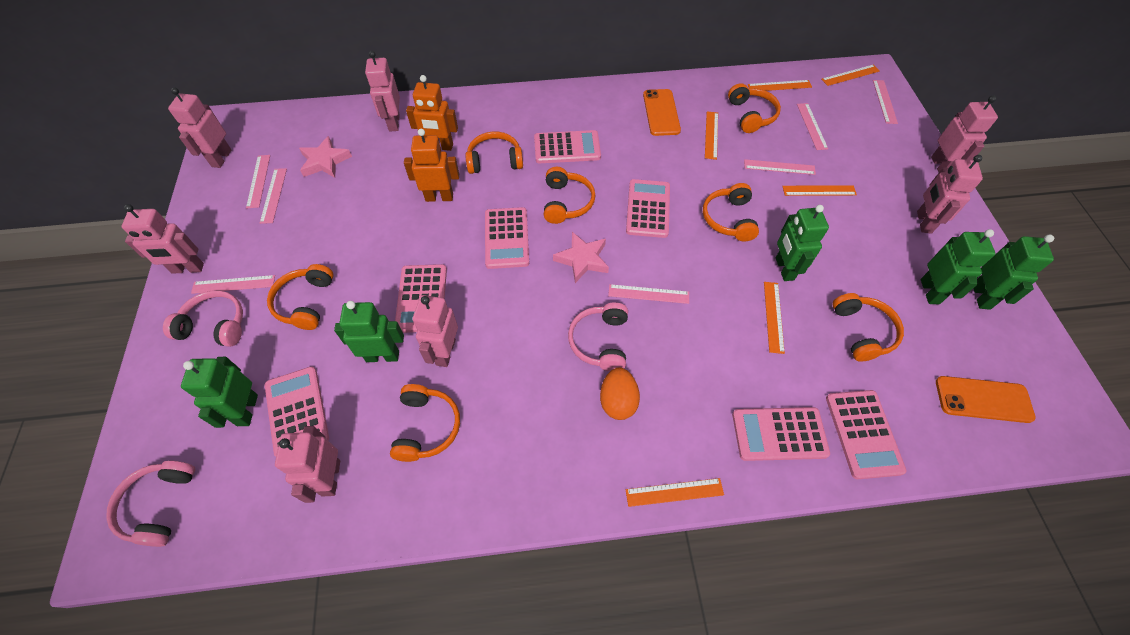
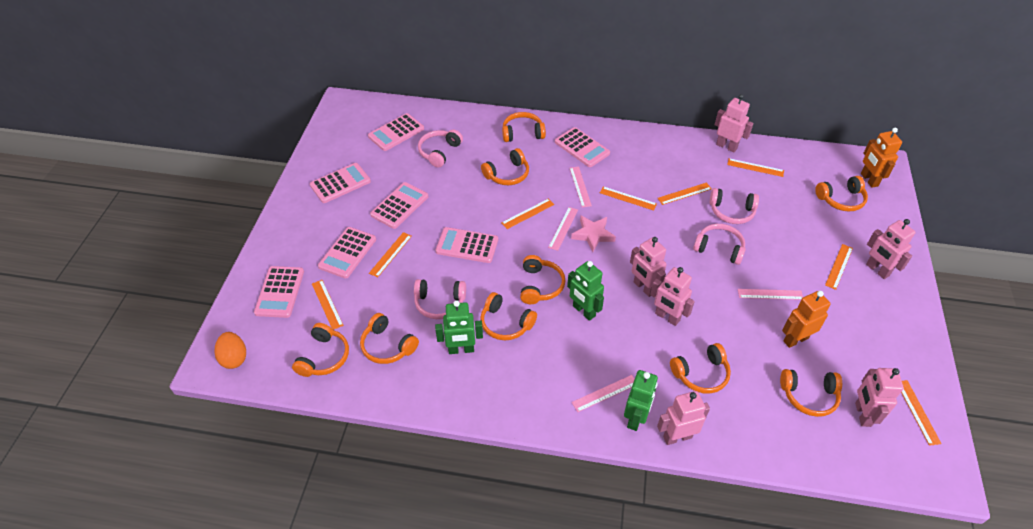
green robot: [181,357,258,428] [334,301,404,362] [776,205,829,281] [921,229,995,304] [973,235,1054,310] = 5 -> [435,300,483,354] [567,261,604,321] [624,370,658,431] = 3
orange headphones: [267,264,333,330] [390,384,460,462] [465,132,523,174] [544,167,596,224] [703,183,759,241] [728,83,781,133] [833,293,904,362] = 7 -> [292,323,349,377] [360,313,419,364] [480,292,537,340] [481,148,529,185] [502,112,546,142] [520,255,565,304] [670,343,731,394] [780,369,842,417] [815,176,868,211] = 9
orange phone: [643,89,681,136] [936,376,1036,423] = 2 -> none = 0
orange ruler: [626,478,724,507] [705,111,718,160] [748,80,812,91] [764,282,785,354] [782,185,857,196] [821,64,880,86] = 6 -> [312,280,344,330] [369,232,412,278] [501,198,554,229] [600,186,657,211] [657,183,712,205] [727,158,784,177] [825,244,853,290] [901,380,942,446] = 8
pink headphones: [106,461,195,547] [163,291,243,347] [568,302,628,372] = 3 -> [414,279,466,319] [418,130,463,168] [693,224,746,265] [710,188,759,224] = 4
pink robot: [122,204,204,274] [168,87,231,168] [275,426,340,503] [365,51,400,132] [413,295,458,367] [917,155,983,234] [931,95,998,172] = 7 -> [630,237,667,297] [650,267,695,326] [657,391,710,445] [715,94,753,153] [855,368,904,427] [866,219,916,279] = 6
pink ruler: [191,275,275,294] [246,155,270,208] [260,168,287,224] [608,284,689,304] [744,159,816,175] [797,103,828,150] [873,80,898,124] = 7 -> [548,207,578,251] [570,167,592,207] [572,375,634,412] [738,289,803,300] = 4
pink star: [299,136,352,178] [553,232,609,283] = 2 -> [571,216,616,252] = 1

